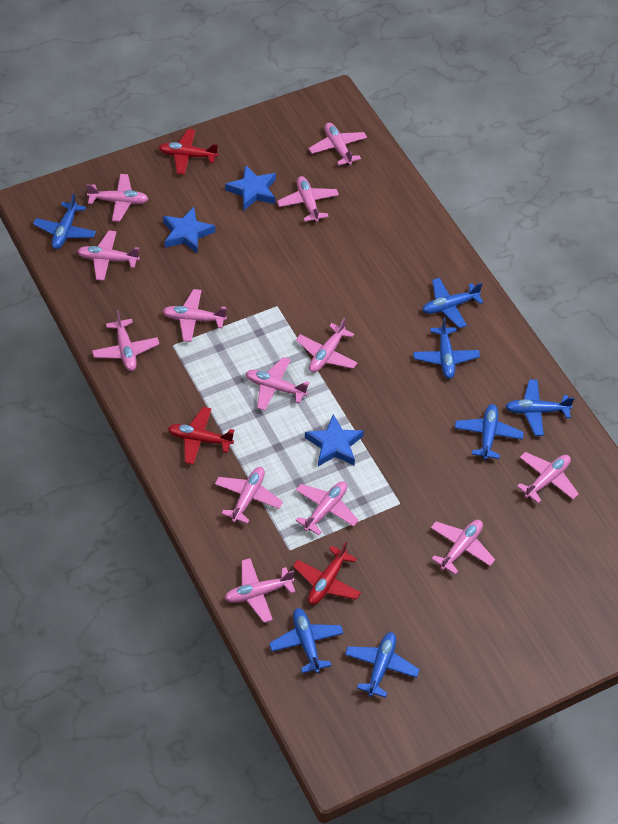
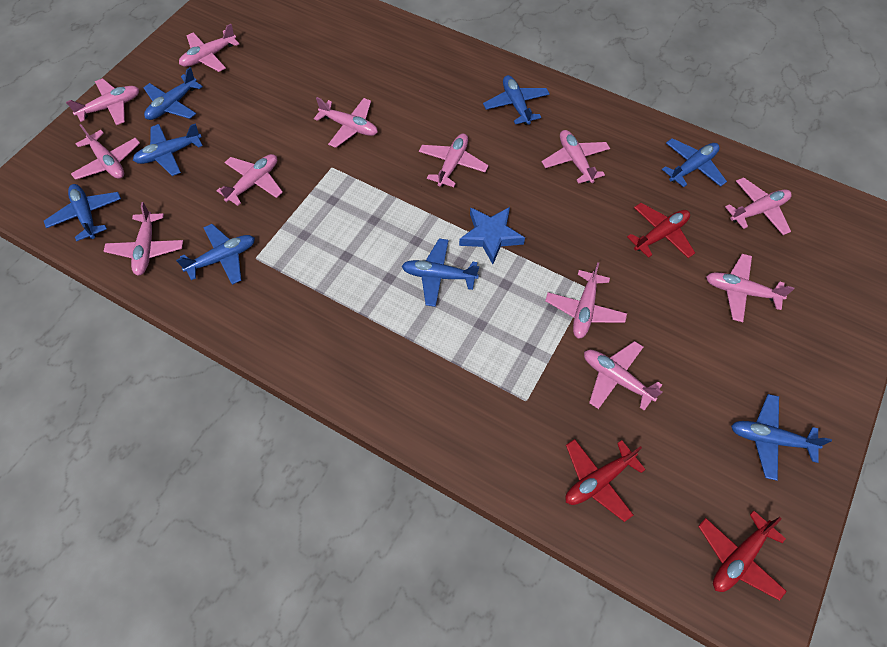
blue plane: [33,193,96,249] [269,608,344,673] [345,632,420,698] [413,317,480,379] [422,278,484,328] [455,404,524,460] [505,380,574,436] = 7 -> [44,184,121,241] [133,123,203,176] [143,67,203,120] [176,224,255,285] [402,238,479,307] [483,75,550,125] [662,138,727,187] [731,394,832,481] = 8
blue star: [163,207,215,254] [225,165,276,210] [305,414,364,466] = 3 -> [459,207,525,264] = 1
pink plane: [77,231,140,281] [86,174,149,222] [92,311,159,371] [163,289,227,342] [215,467,283,524] [225,558,295,623] [246,357,310,411] [277,176,339,222] [295,481,359,535] [296,318,358,373] [309,123,367,165] [431,520,495,575] [517,452,579,503] = 13 -> [66,78,139,125] [71,124,140,180] [104,202,183,276] [179,24,239,72] [217,154,283,206] [314,97,378,148] [419,133,489,187] [542,130,610,184] [545,262,627,339] [584,341,662,411] [706,254,794,322] [725,177,792,235] = 12

